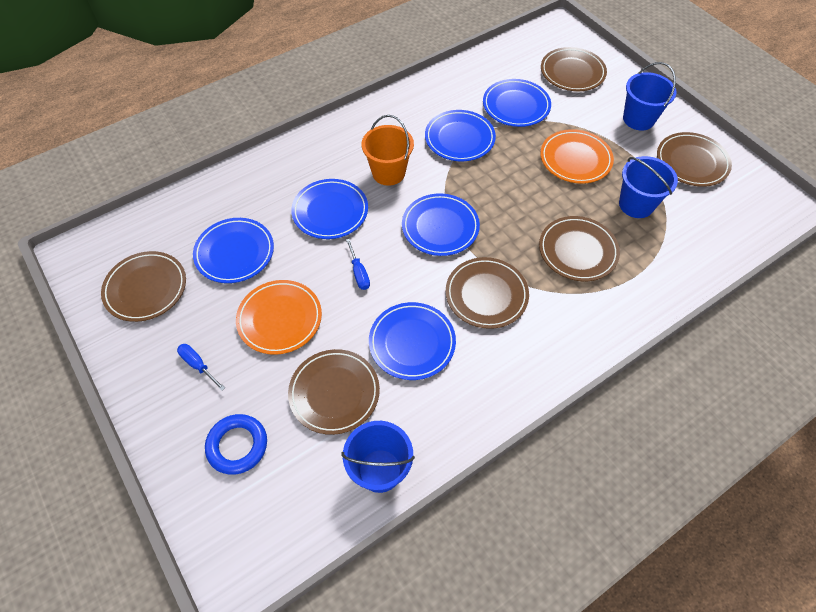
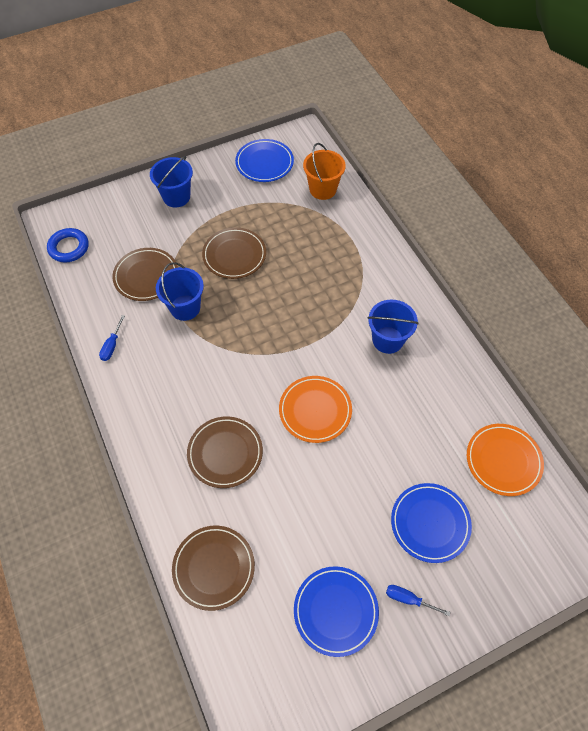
blue plate: [193,218,274,283] [291,179,368,239] [369,302,456,380] [402,193,480,256] [425,110,496,161] [483,79,551,127] = 6 -> [235,139,294,182] [294,566,379,657] [391,483,472,563] = 3
brown plate: [101,251,186,322] [288,349,380,435] [446,257,529,329] [539,216,620,281] [541,47,607,91] [657,132,732,187] = 6 -> [112,248,178,301] [172,526,255,611] [187,416,263,488] [202,227,266,279] = 4

